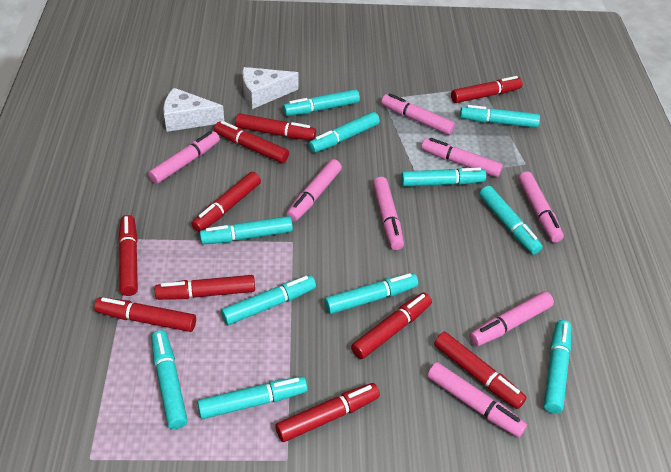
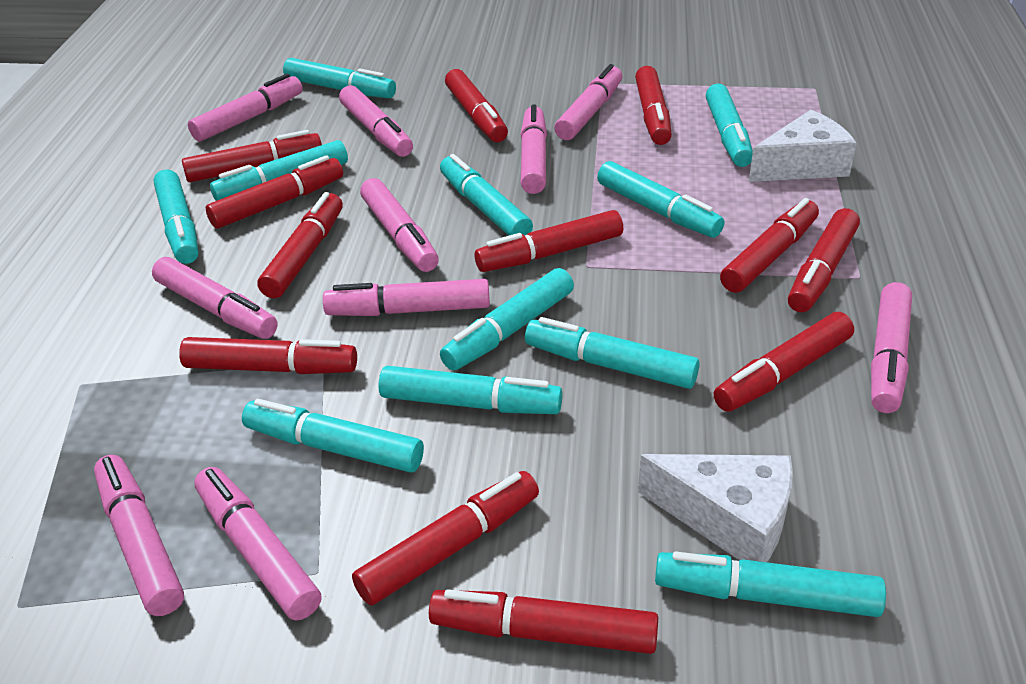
pink marker: [148,131,220,184] [286,159,342,222] [373,177,404,250] [381,93,455,135] [421,138,503,177] [427,362,527,437] [469,291,554,346] [518,171,564,243] = 8 -> [94,455,184,616] [152,257,278,339] [188,74,302,141] [194,467,321,621] [323,279,490,316] [339,85,413,157] [360,178,439,272] [521,104,547,194] [554,64,622,140] [871,282,912,413] = 10
red marker: [94,297,196,332] [118,215,138,296] [155,275,255,300] [191,172,261,232] [214,121,289,163] [235,113,316,140] [275,383,380,442] [351,293,432,359] [434,332,527,409] [451,76,523,103] = 10 -> [179,337,357,374] [182,130,322,182] [206,155,343,229] [257,192,343,298] [352,471,539,606] [429,589,658,654] [445,69,508,142] [475,210,623,272] [635,66,672,145] [714,312,854,412] [720,198,819,293] [788,208,860,312] = 12

